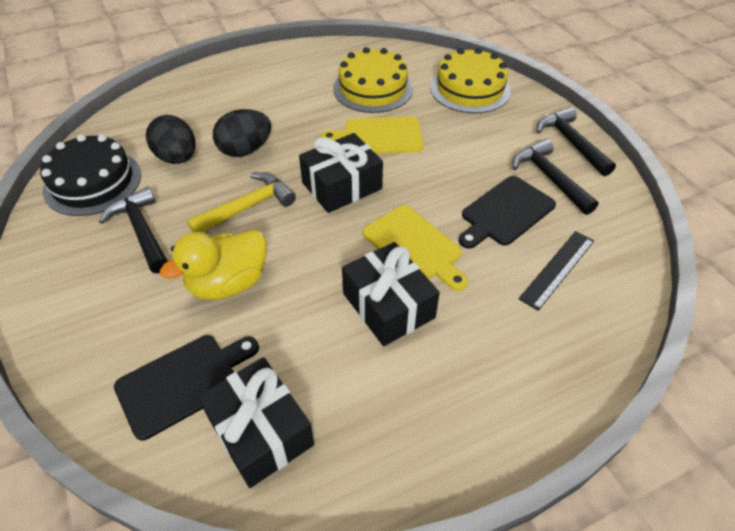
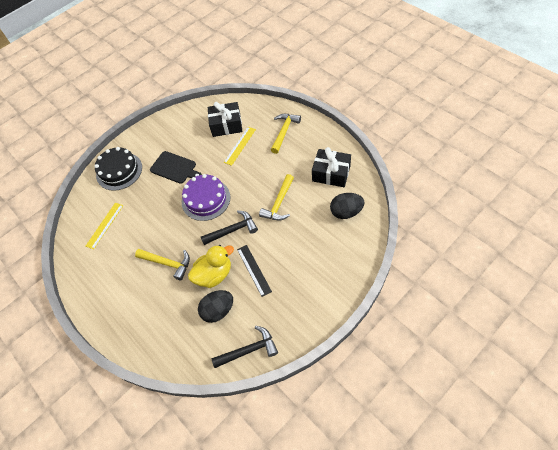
black cutting board: [114,335,259,440] [459,176,556,249] = 2 -> [150,151,202,184] = 1
black gift: [198,357,314,488] [299,133,383,213] [342,242,440,346] = 3 -> [208,102,243,137] [312,147,351,187] = 2
black hammer: [99,187,168,273] [512,139,598,215] [536,107,616,176] = 3 -> [201,210,258,245] [211,326,278,368] = 2
purple cake: none = 0 -> [182,174,231,221] = 1
yellow cake: [333,47,413,113] [430,48,511,113] = 2 -> none = 0
yellow cutting board: [321,116,423,154] [363,205,468,291] = 2 -> none = 0
yellow hammer: [187,172,296,232] = 1 -> [135,249,190,281] [259,174,294,221] [271,114,301,154] = 3
yellow ruler: none = 0 -> [86,203,124,250] [224,127,256,166] = 2

